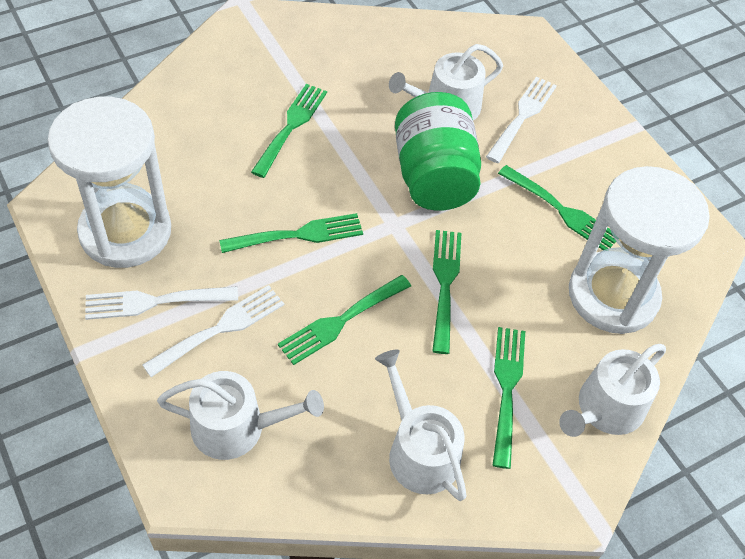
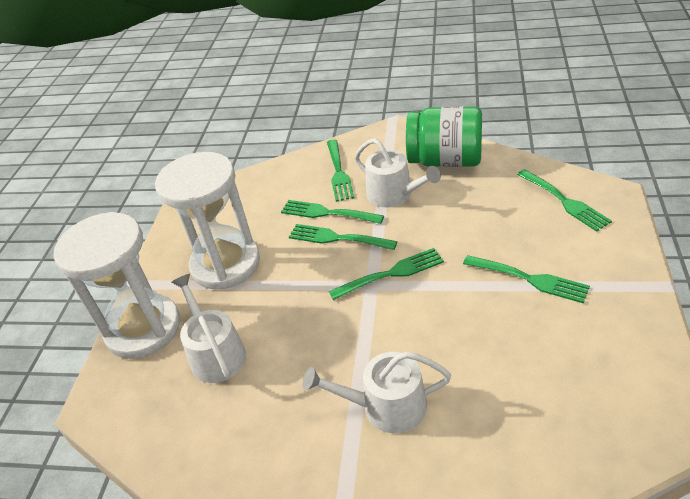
white fork: [85,286,238,320] [142,285,284,377] [486,76,557,163] = 3 -> none = 0
white watering can: [157,371,324,460] [375,350,467,501] [389,44,503,121] [559,344,666,437] = 4 -> [171,274,246,383] [303,351,451,433] [355,138,441,207] = 3

